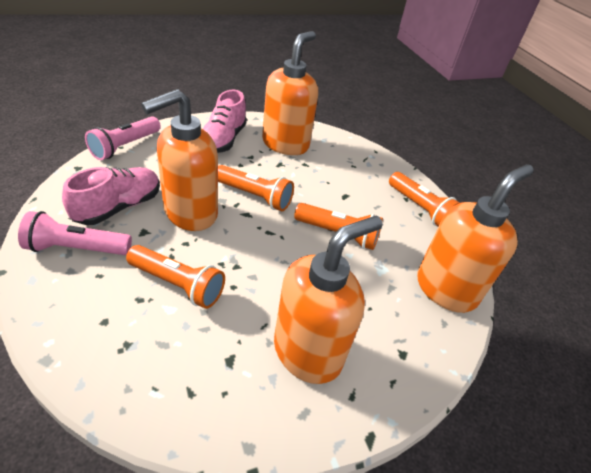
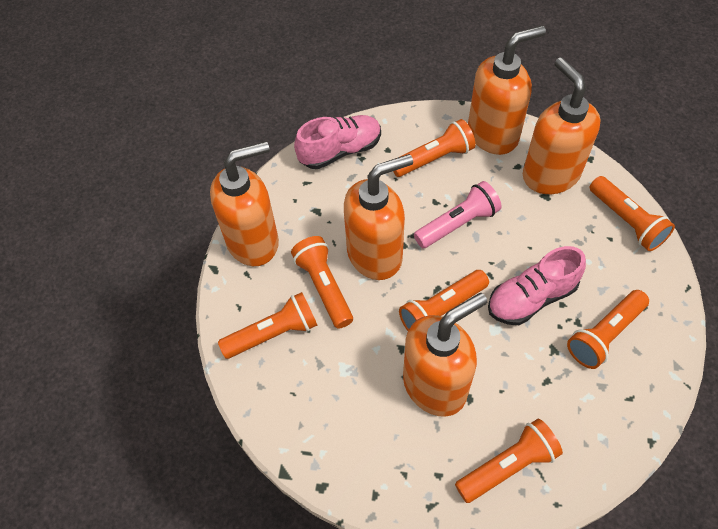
orange flashlight: [126,245,225,309] [218,165,294,211] [294,203,383,250] [389,172,460,227] = 4 -> [218,292,317,359] [291,236,353,329] [393,119,476,177] [399,270,489,331] [455,419,563,503] [567,290,649,369] [590,176,675,251] = 7
orange soap dispenser: [141,89,218,231] [262,31,318,155] [274,216,383,384] [417,164,534,313] = 4 -> [210,141,279,266] [344,154,413,280] [403,293,487,417] [468,25,546,155] [523,57,601,194] = 5
pink flashlight: [18,211,132,255] [85,116,161,160] = 2 -> [414,181,501,248] = 1

